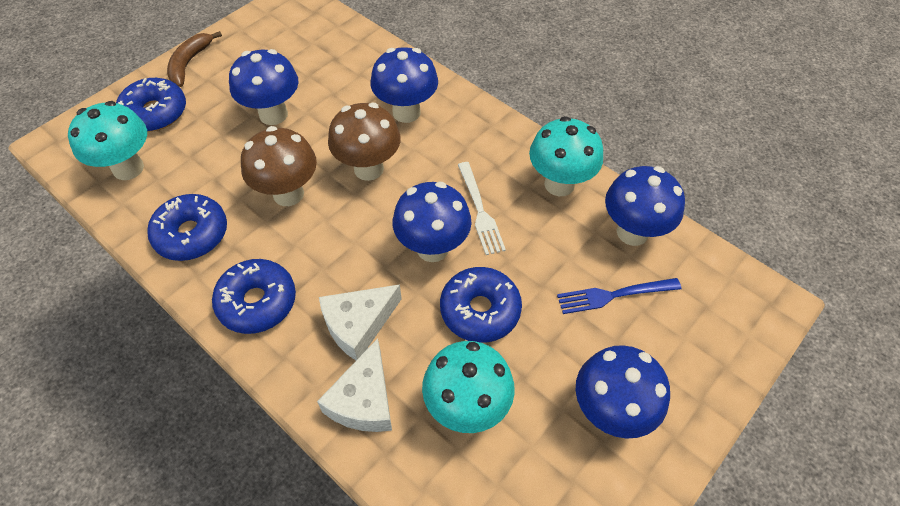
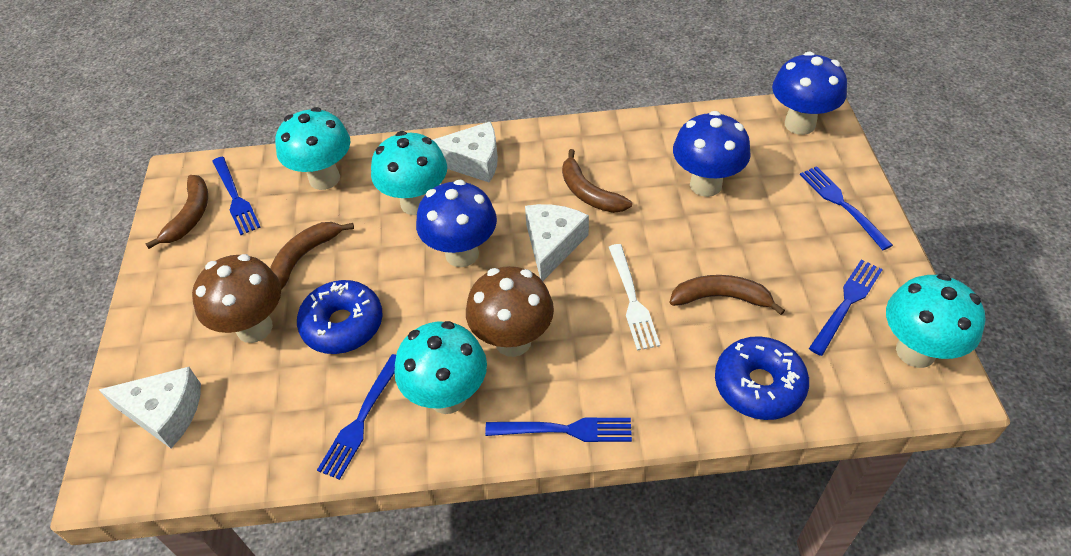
blue donut: [116,78,186,132] [147,194,227,261] [212,259,296,334] [440,267,522,343] = 4 -> [297,280,383,354] [715,336,809,420] = 2
blue fork: [557,278,681,314] = 1 -> [212,157,261,235] [317,354,396,480] [485,418,632,442] [800,166,893,250] [809,259,883,356] = 5
blue mushroom: [229,49,298,125] [371,47,438,123] [393,182,472,262] [576,345,670,438] [605,166,685,246] = 5 -> [416,180,497,267] [673,111,751,197] [772,52,847,135] = 3
brown banana: [167,31,222,87] = 1 -> [145,175,208,249] [270,222,354,290] [562,149,632,213] [670,275,785,315] = 4
turquoise mushroom: [68,101,147,180] [422,341,515,433] [529,116,603,196] = 3 -> [275,107,351,190] [371,131,447,215] [394,321,487,414] [886,273,985,368] = 4
white cheese: [317,338,392,432] [319,284,402,360] = 2 -> [99,367,201,448] [433,121,498,183] [525,204,589,281] = 3

